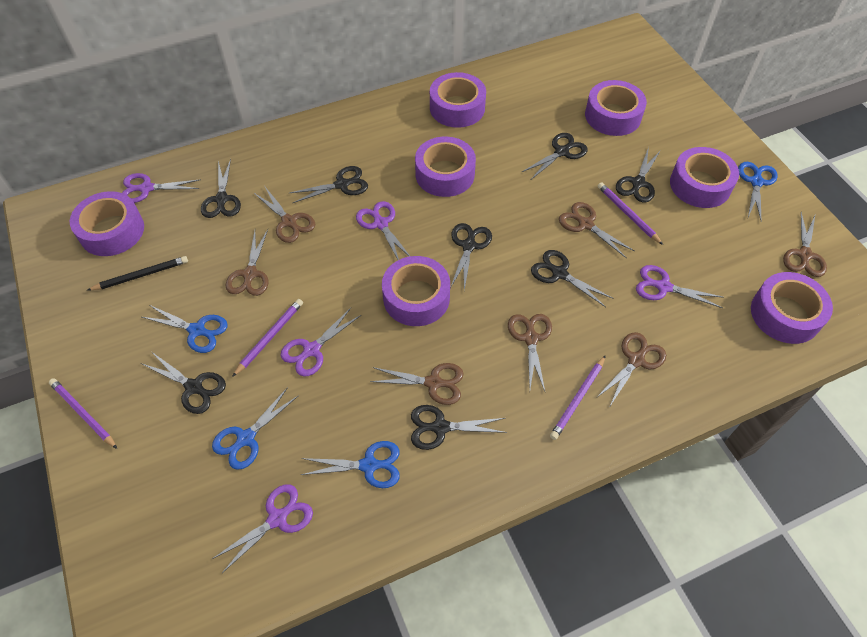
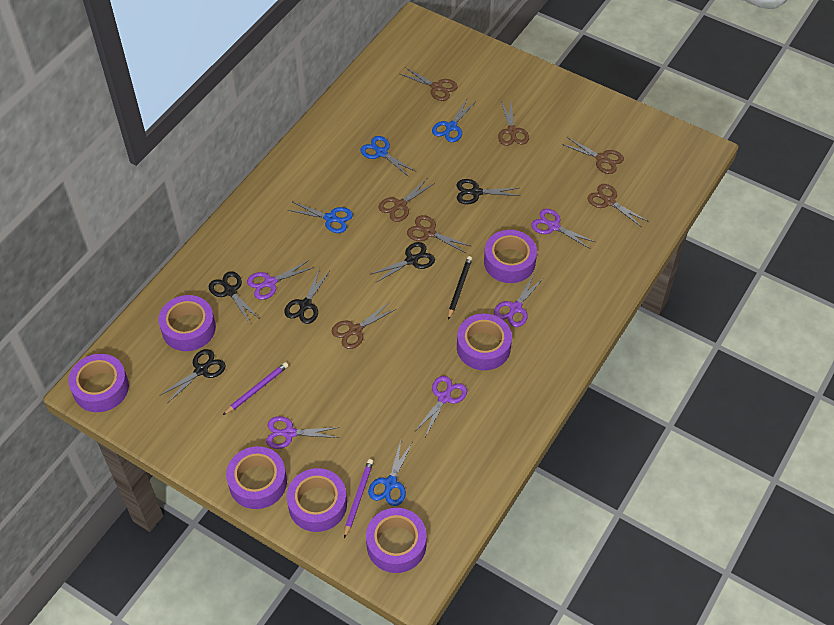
black scissors: [142,352,226,414] [201,159,241,218] [290,166,368,203] [411,405,507,450] [450,223,492,291] [522,133,588,179] [531,250,612,307] [616,147,661,203] = 8 -> [159,349,226,402] [209,271,260,324] [284,268,329,324] [371,242,435,283] [456,179,520,204] = 5
purple pencil: [49,378,117,449] [232,299,303,377] [550,355,606,440] [598,182,663,245] = 4 -> [223,362,288,415] [344,459,373,538] = 2

